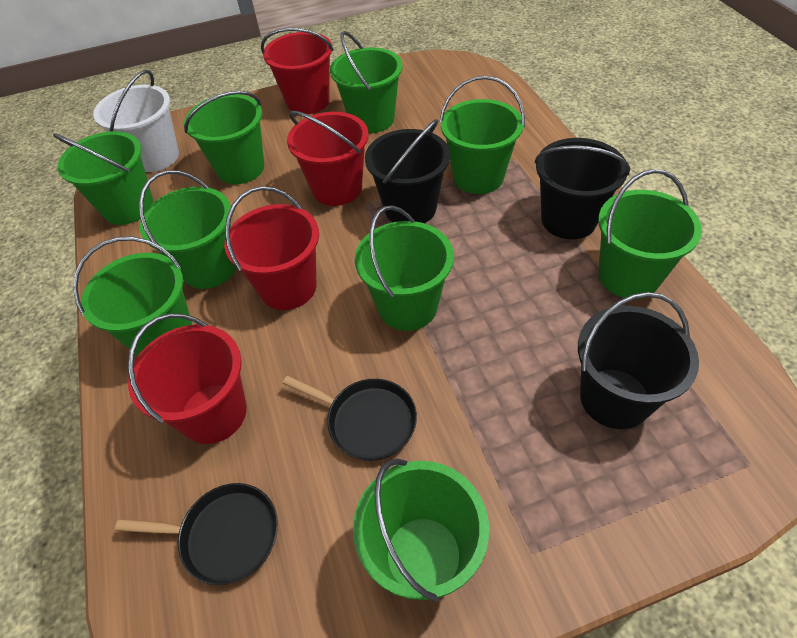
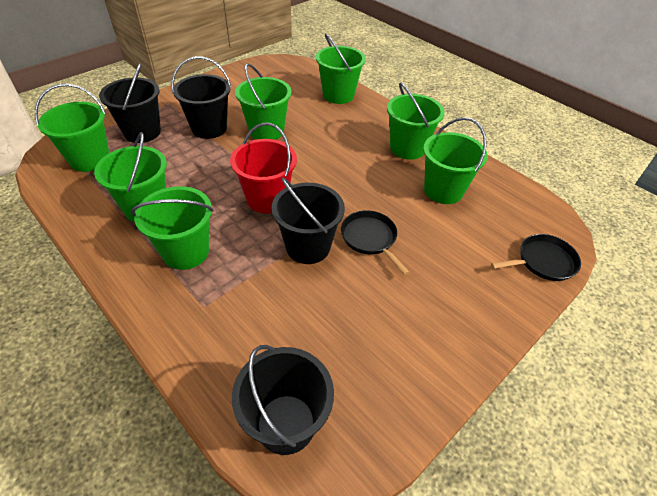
black bucket: [365,119,450,223] [534,138,630,239] [578,292,699,429] = 3 -> [99,63,161,143] [171,56,231,139] [232,345,334,455] [271,178,345,264] = 4
green bucket: [53,131,154,225] [73,236,192,356] [139,170,236,289] [184,91,264,184] [330,31,403,133] [353,459,489,602] [355,205,454,331] [439,76,525,194] [598,169,702,299] = 9 -> [35,84,109,172] [94,132,167,222] [131,186,213,270] [235,63,292,140] [316,33,366,104] [387,82,445,160] [423,117,488,204] = 7
red bucket: [128,313,247,444] [224,186,319,310] [261,28,334,114] [287,111,368,206] = 4 -> [230,123,297,214] = 1
white bucket: [93,70,179,172] = 1 -> none = 0

